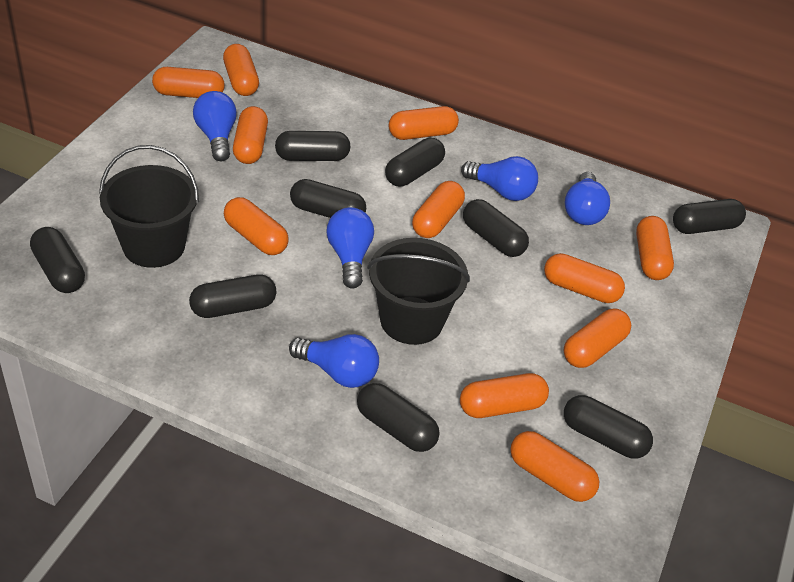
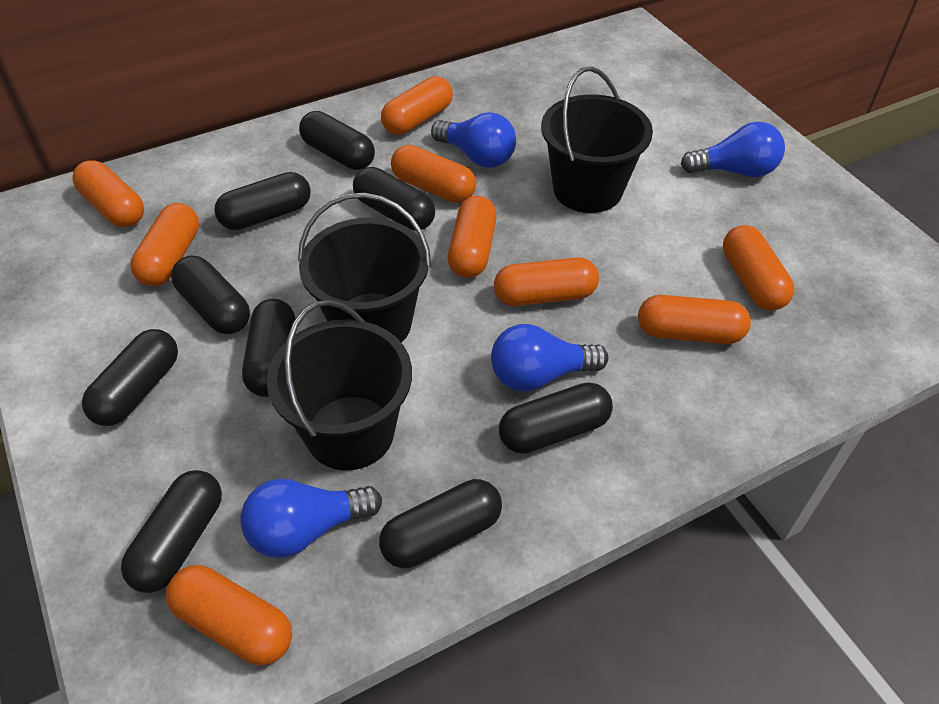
black bucket: [99,145,199,268] [367,238,470,345] = 2 -> [267,300,412,470] [298,192,431,343] [541,66,653,213] = 3
blue light bulb: [193,91,237,161] [289,334,379,388] [327,207,374,289] [461,156,538,201] [565,172,610,225] = 5 -> [240,479,382,558] [431,112,516,168] [491,324,608,392] [681,122,785,177] = 4
orange capsule: [152,67,225,98] [223,44,259,96] [224,197,289,255] [233,106,268,164] [389,106,459,140] [412,181,465,238] [460,373,549,418] [510,431,599,502] [544,253,625,303] [564,309,631,368] [636,216,674,280] = 11 -> [73,161,144,227] [130,203,199,286] [166,565,292,665] [381,76,453,135] [391,145,476,203] [448,196,497,278] [494,257,599,306] [638,295,751,344] [723,225,794,310] = 9

